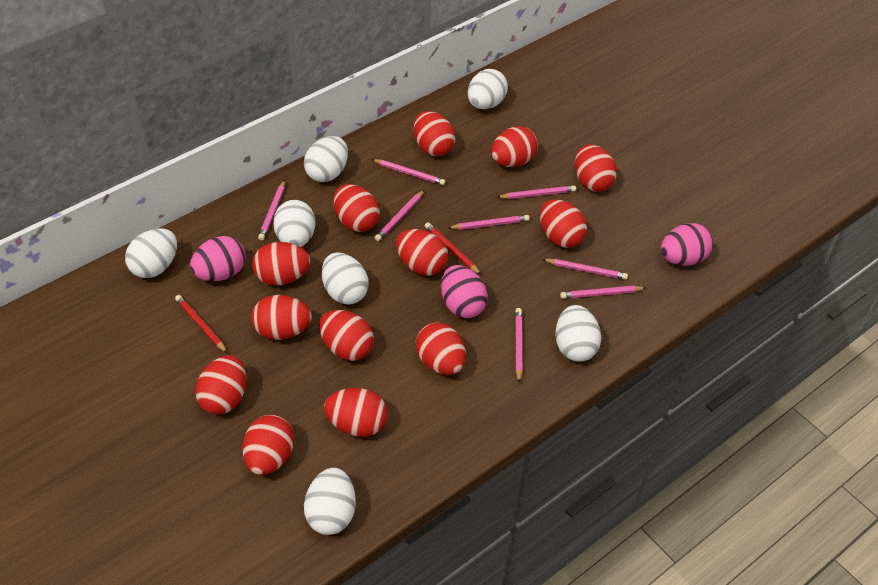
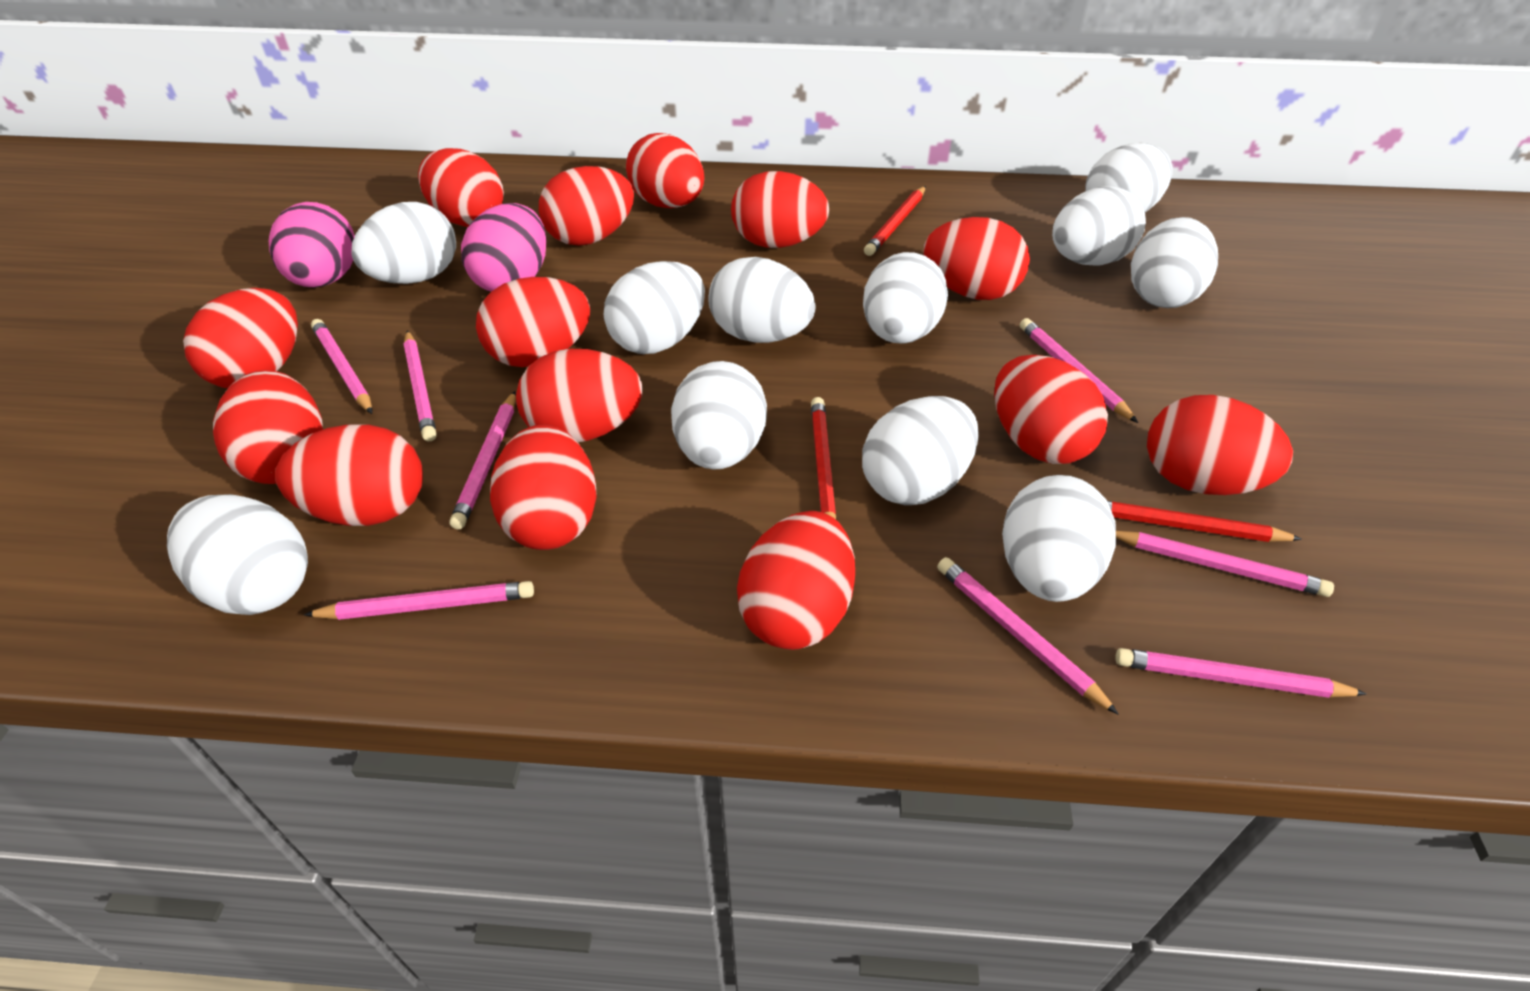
pink egg: [190,236,246,281] [441,265,488,318] [661,223,713,266] = 3 -> [269,202,355,288] [461,203,547,291] = 2
red egg: [195,355,246,415] [243,415,294,475] [251,295,312,340] [252,242,310,286] [319,310,374,361] [324,388,388,437] [333,184,380,232] [396,229,448,276] [414,111,455,156] [416,322,466,375] [491,126,538,167] [540,199,587,248] [575,144,617,192] = 13 -> [183,288,298,388] [213,370,323,484] [275,424,423,526] [418,148,504,227] [476,277,591,367] [490,424,597,550] [516,349,642,442] [539,166,634,246] [626,133,705,208] [731,171,829,248] [737,511,855,650] [923,217,1030,300] [994,355,1108,464] [1147,395,1293,495] = 14
red pencil: [175,295,227,353] [425,222,481,275] = 2 -> [811,397,836,519] [864,186,926,256] [1107,501,1302,542] = 3
white egg: [125,228,177,278] [273,200,315,247] [304,136,348,182] [304,468,356,535] [322,253,368,305] [468,69,508,109] [555,305,601,362] = 7 -> [167,494,308,615] [352,202,456,284] [604,261,705,354] [671,361,767,470] [709,257,815,343] [862,396,979,505] [863,252,948,344] [1002,475,1116,602] [1052,187,1146,265] [1085,143,1173,212] [1131,217,1218,308] = 11

